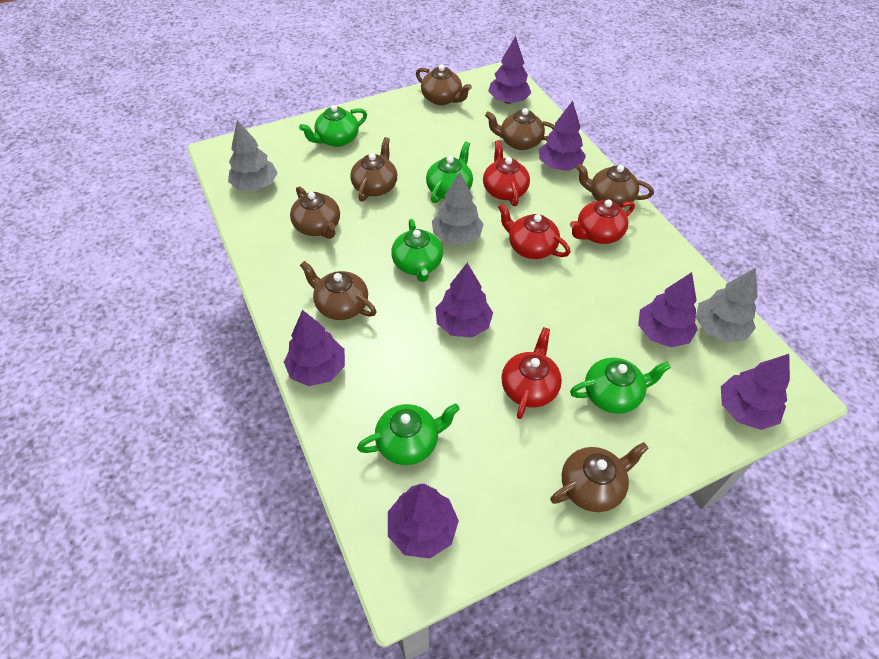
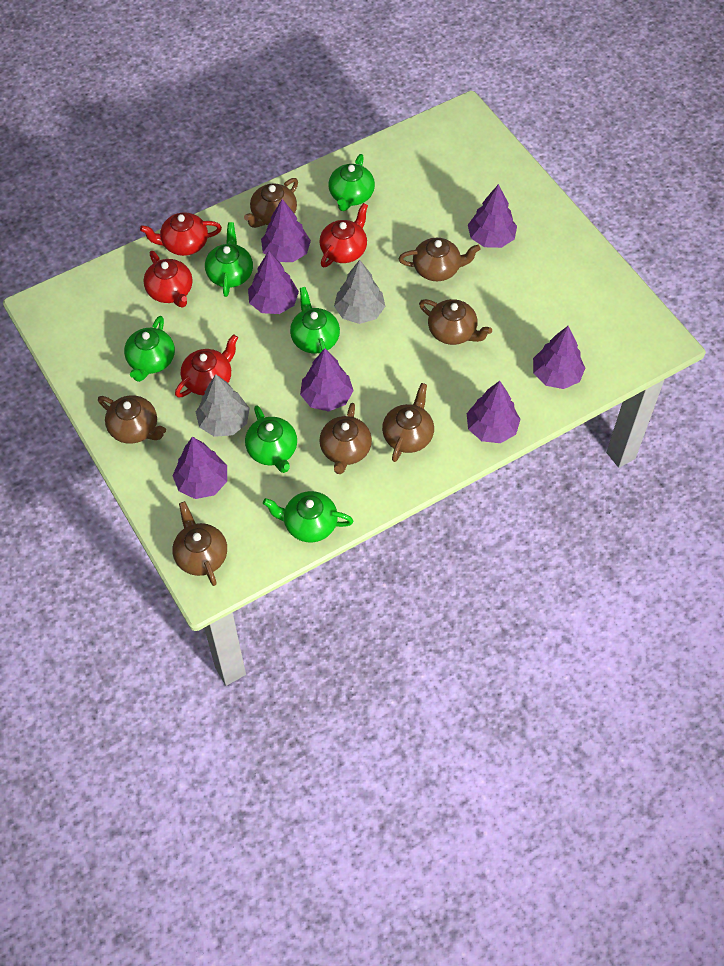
green teapot: [299,105,367,147] [357,403,460,465] [391,219,443,282] [426,141,473,203] [570,358,671,414] = 5 -> [124,316,175,382] [205,222,253,297] [245,405,297,473] [263,491,353,543] [290,287,340,354] [328,154,375,211] = 6
grey tree: [228,120,278,191] [432,172,484,244] [696,268,758,342] = 3 -> [196,374,250,437] [334,260,385,324] = 2

